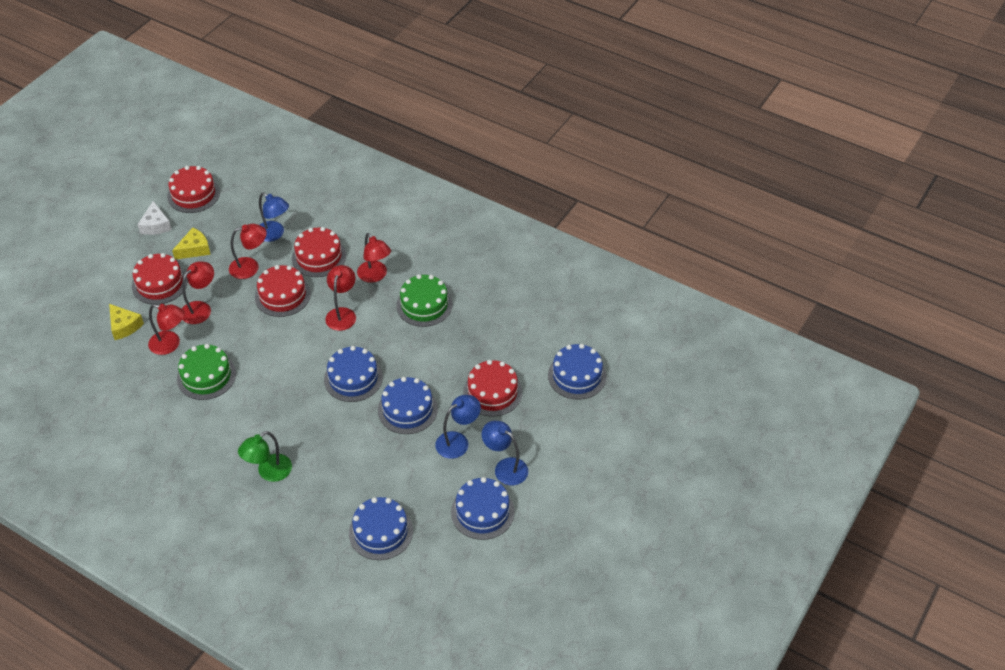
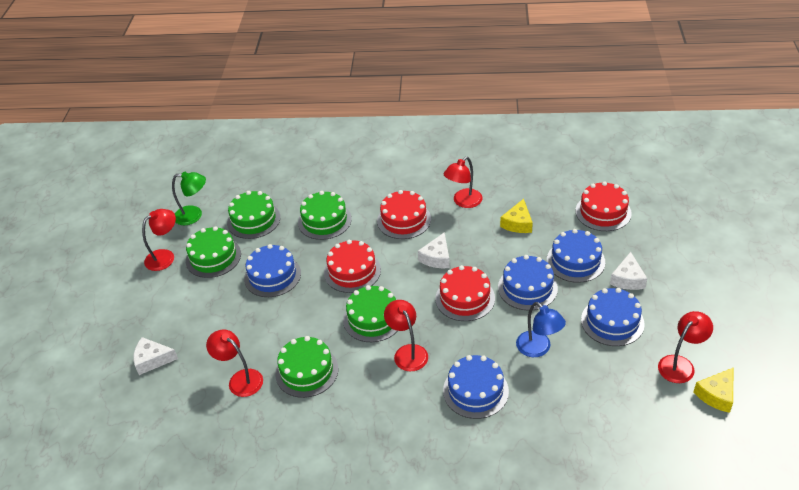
blue lamp: [259,192,289,242] [435,395,481,459] [482,421,528,485] = 3 -> [516,302,566,357] = 1
green cake: [177,344,236,400] [396,274,452,327] = 2 -> [186,226,241,278] [227,191,280,239] [275,336,338,398] [298,191,352,240] [343,285,398,342] = 5
red cake: [132,253,188,305] [167,166,220,213] [255,265,311,317] [292,227,346,277] [463,360,522,416] = 5 -> [324,240,381,293] [377,190,431,239] [435,265,495,321] [576,181,632,231] = 4
white cheese: [137,201,172,235] = 1 -> [133,337,178,375] [418,232,450,268] [610,252,647,290] = 3

